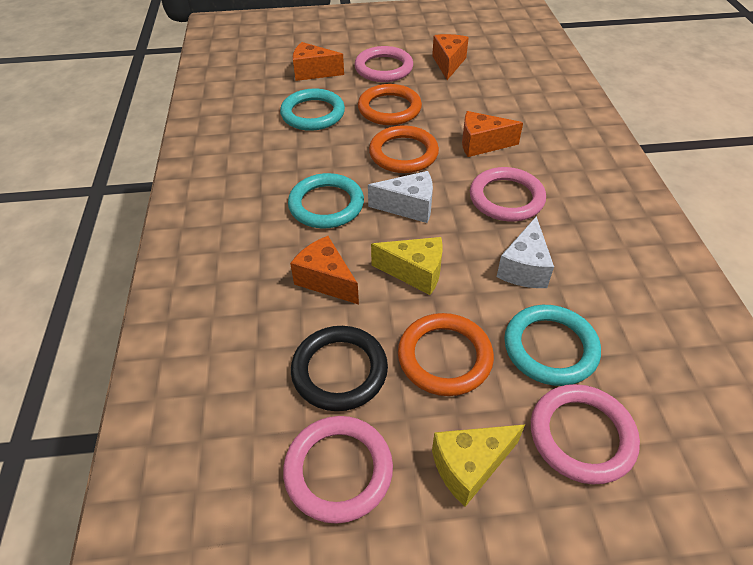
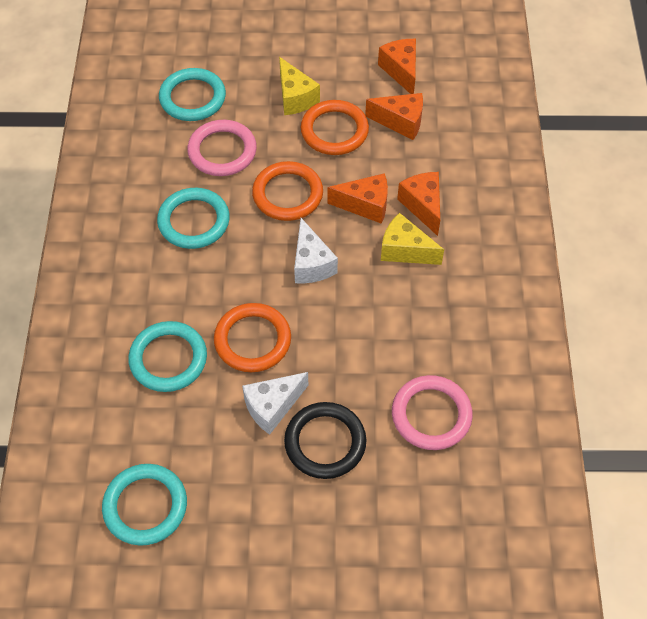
pink ring: [283,416,393,524] [354,46,413,82] [470,167,546,221] [531,384,640,484] = 4 -> [187,120,257,176] [392,375,473,450] = 2
turquoise ring: [280,88,345,131] [288,173,364,228] [504,305,601,386] = 3 -> [102,464,187,546] [128,321,207,392] [157,188,230,249] [159,68,226,121] = 4

